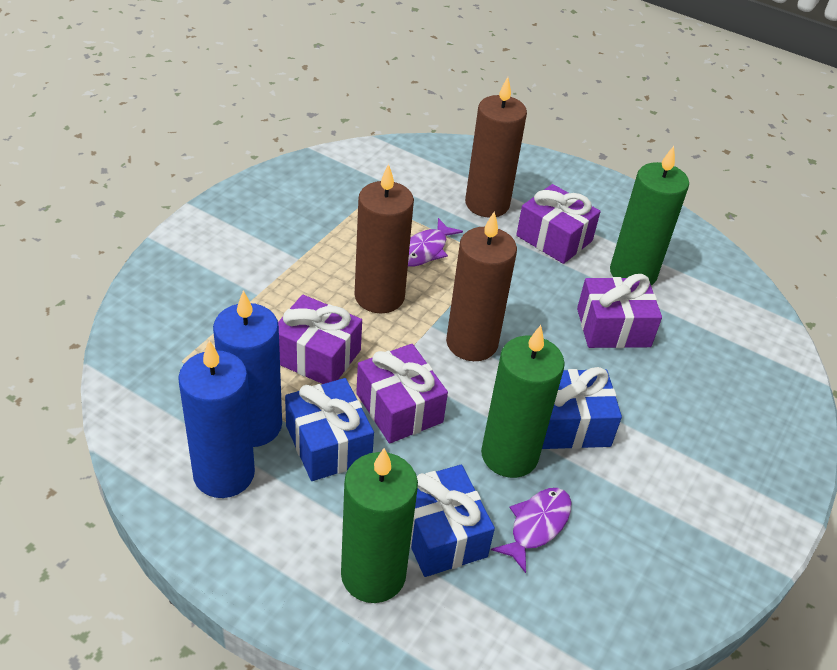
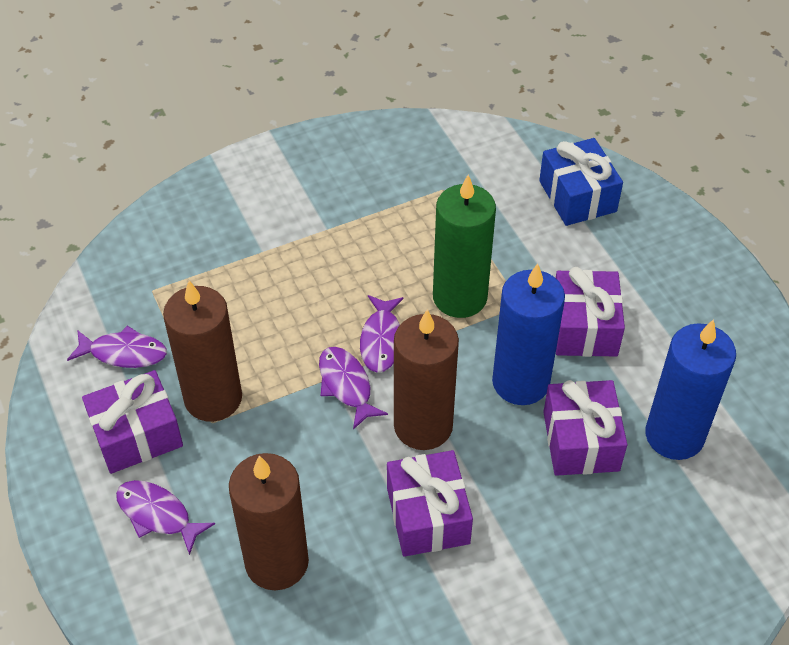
blue gift: [285,378,374,481] [410,465,495,577] [542,367,622,449] = 3 -> [539,138,623,226] = 1
green candle: [341,448,418,603] [481,325,565,478] [610,146,689,285] = 3 -> [433,175,496,318] = 1
purple fish: [408,218,463,267] [491,488,571,573] = 2 -> [67,326,167,368] [116,480,215,555] [319,347,388,429] [360,295,404,373] = 4

